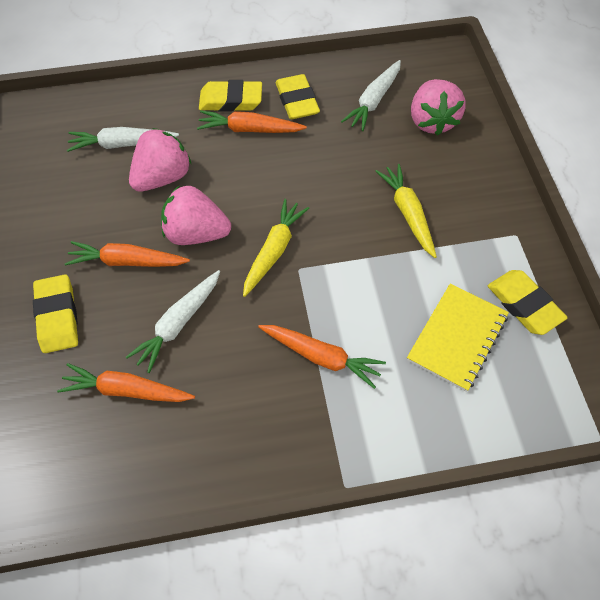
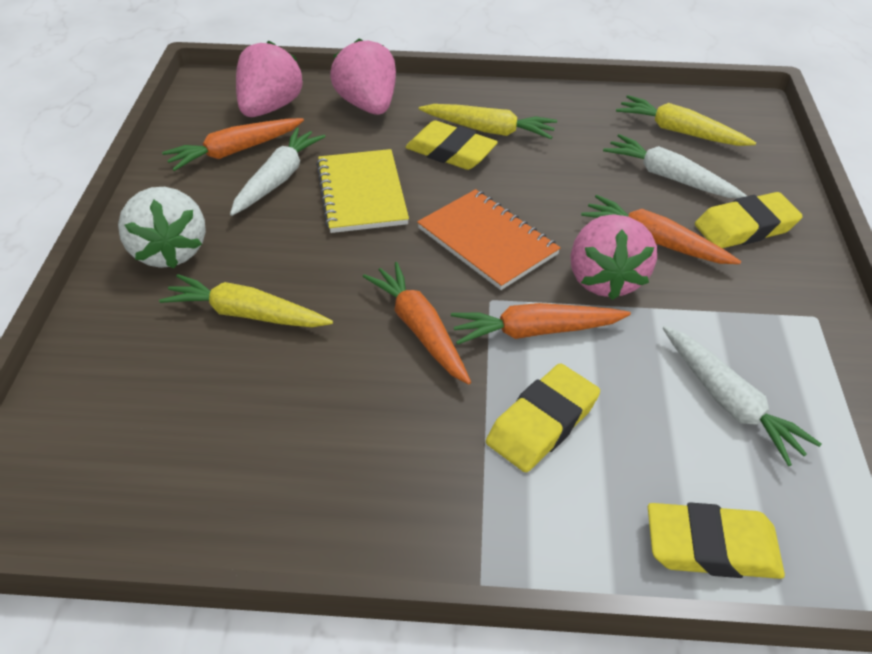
orange notebook: none = 0 -> [417,189,561,290] = 1
white strawberry: none = 0 -> [118,187,206,269] = 1
yellow carrot: [243,199,309,297] [375,164,437,258] = 2 -> [159,274,333,327] [419,104,557,139] [616,95,756,146] = 3

